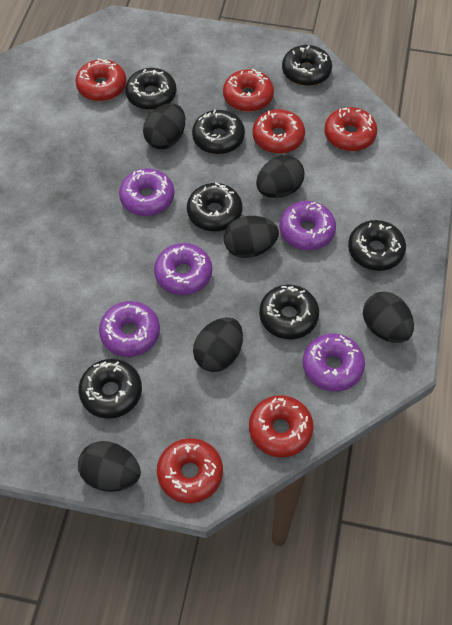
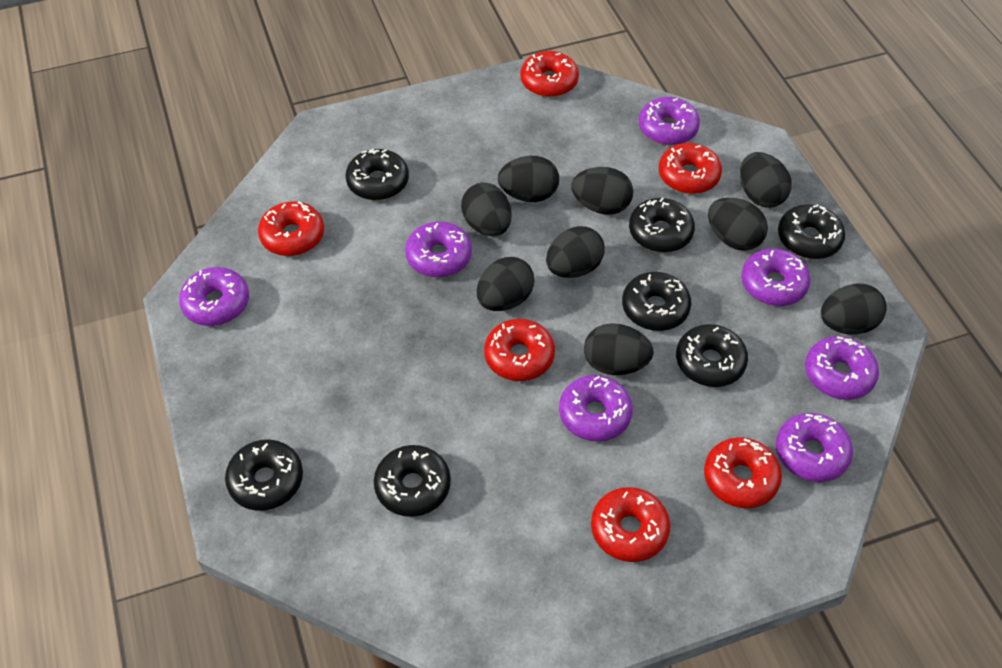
black egg: [78,441,141,492] [143,103,185,149] [193,317,243,372] [224,216,279,258] [256,155,304,198] [363,292,414,343] = 6 -> [461,183,512,236] [477,257,534,311] [498,156,559,202] [546,226,605,278] [571,167,633,215] [584,323,654,375] [708,198,768,251] [740,152,792,208] [821,283,887,334] = 9
purple donut: [99,301,160,357] [119,168,174,216] [154,243,212,295] [279,201,336,250] [303,334,365,391] = 5 -> [179,267,249,326] [405,222,472,277] [559,375,633,442] [639,97,700,145] [741,249,811,306] [776,413,853,482] [805,336,879,400] = 7

